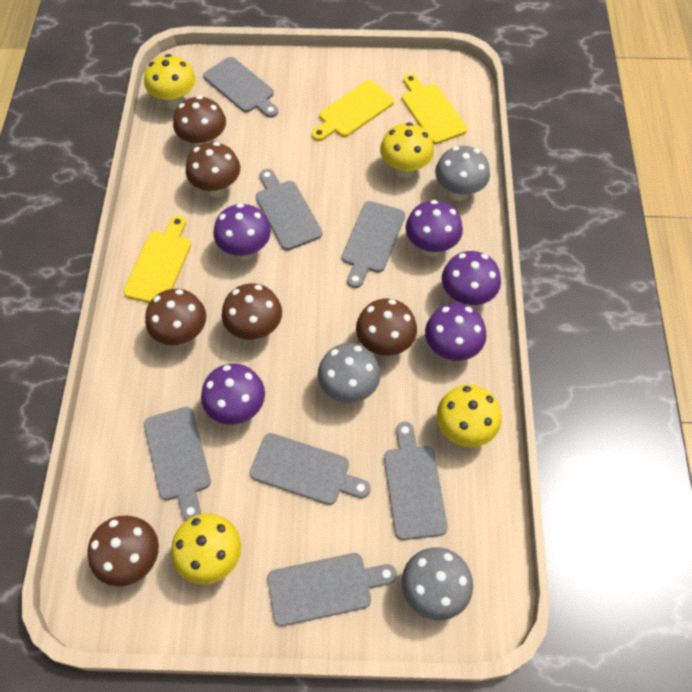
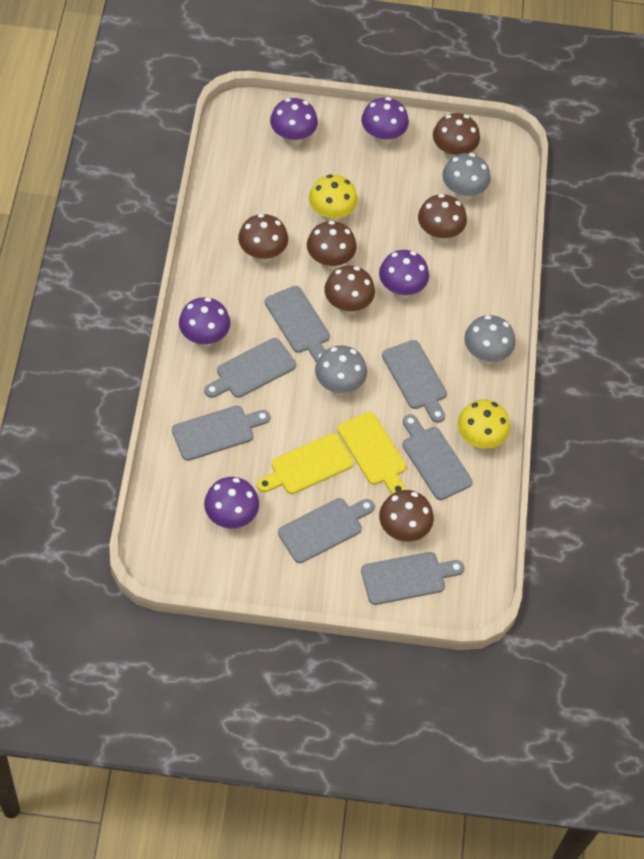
yellow cutting board: [123,216,191,303] [312,81,394,141] [402,74,467,144] = 3 -> [257,433,354,494] [337,412,406,494] = 2
yellow mushroom: [144,54,196,109] [171,514,241,584] [380,122,434,178] [437,385,502,447] = 4 -> [309,175,358,222] [458,400,510,449] = 2

